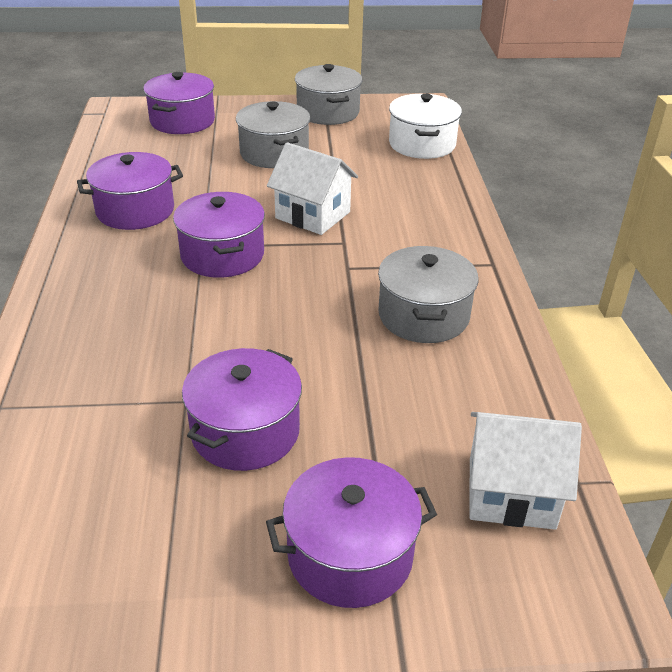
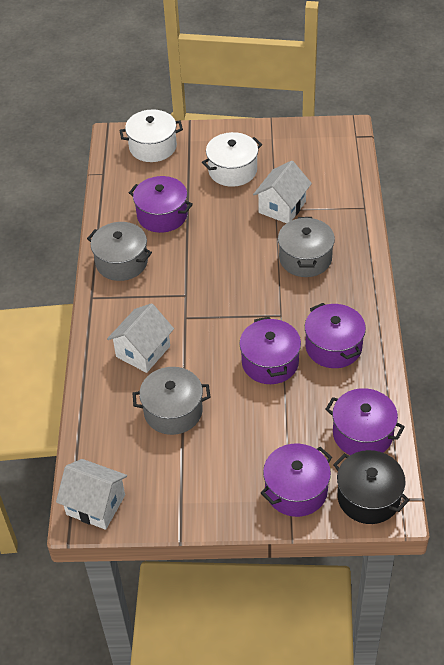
black pot: none = 0 -> [333,450,409,524] = 1
white house: [267,142,358,235] [469,412,582,530] = 2 -> [56,459,127,530] [107,303,174,373] [253,161,312,223] = 3
white pot: [389,94,462,159] = 1 -> [119,110,183,162] [202,132,262,187] = 2

